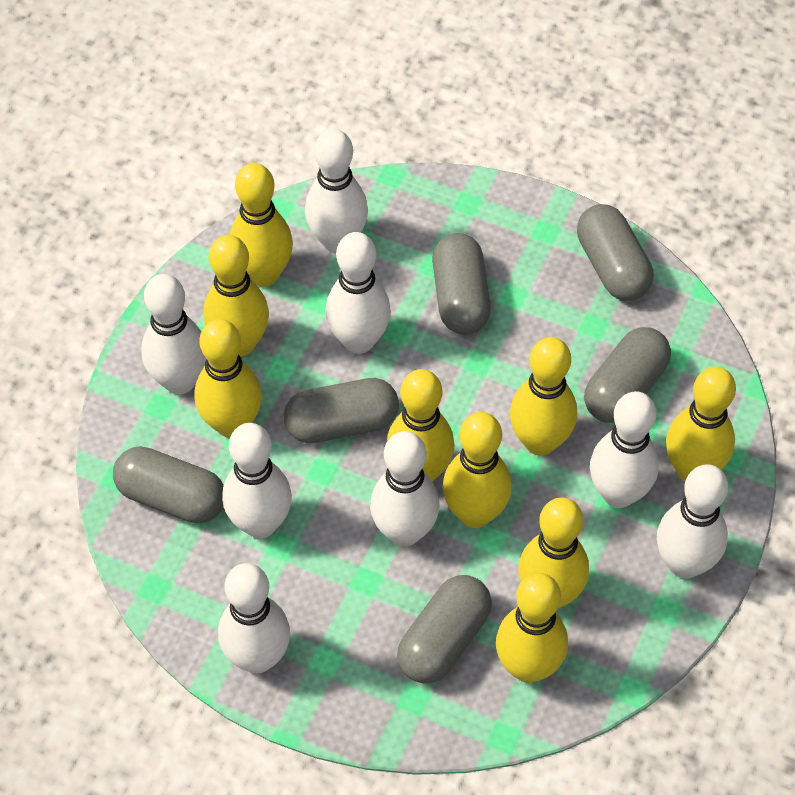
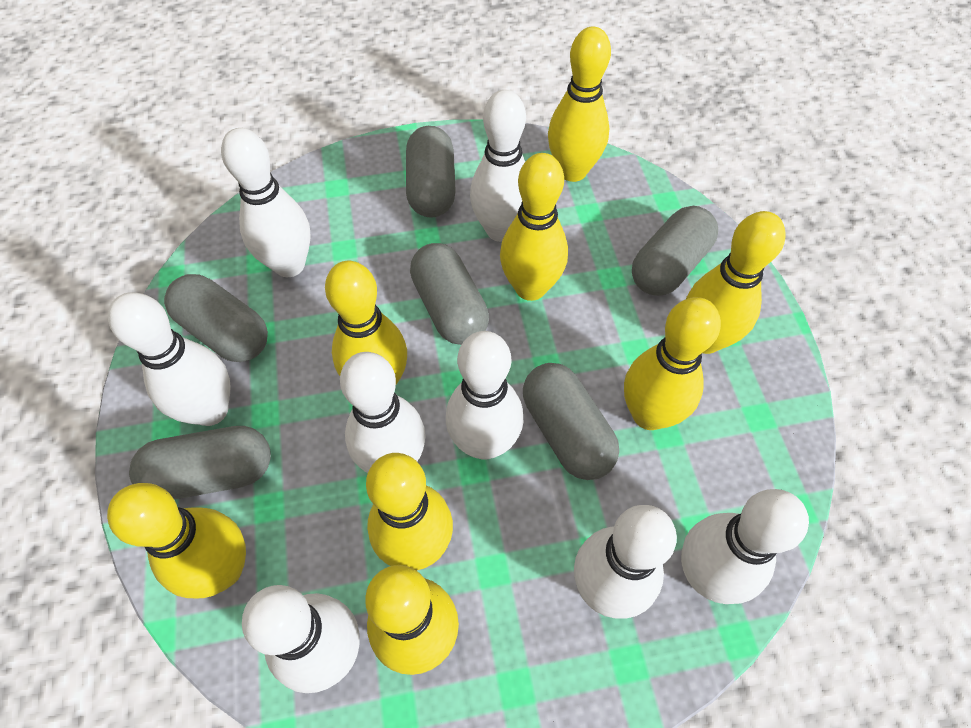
yellow bowling pin: [195,319,262,438] [204,235,269,356] [229,163,293,287] [387,369,454,481] [442,412,512,528] [496,573,568,683] [510,337,577,456] [518,497,589,608] [666,367,736,482] = 9 -> [107,483,246,598] [325,261,407,384] [365,565,459,675] [366,453,453,571] [500,153,568,301] [548,27,611,182] [624,297,721,430] [686,211,786,354] = 8

